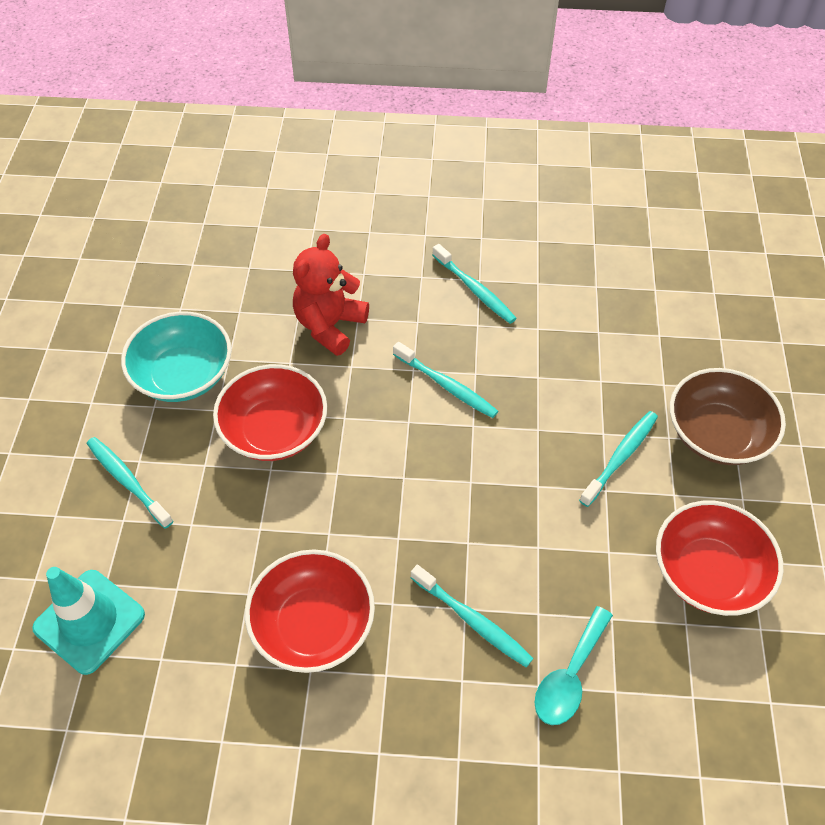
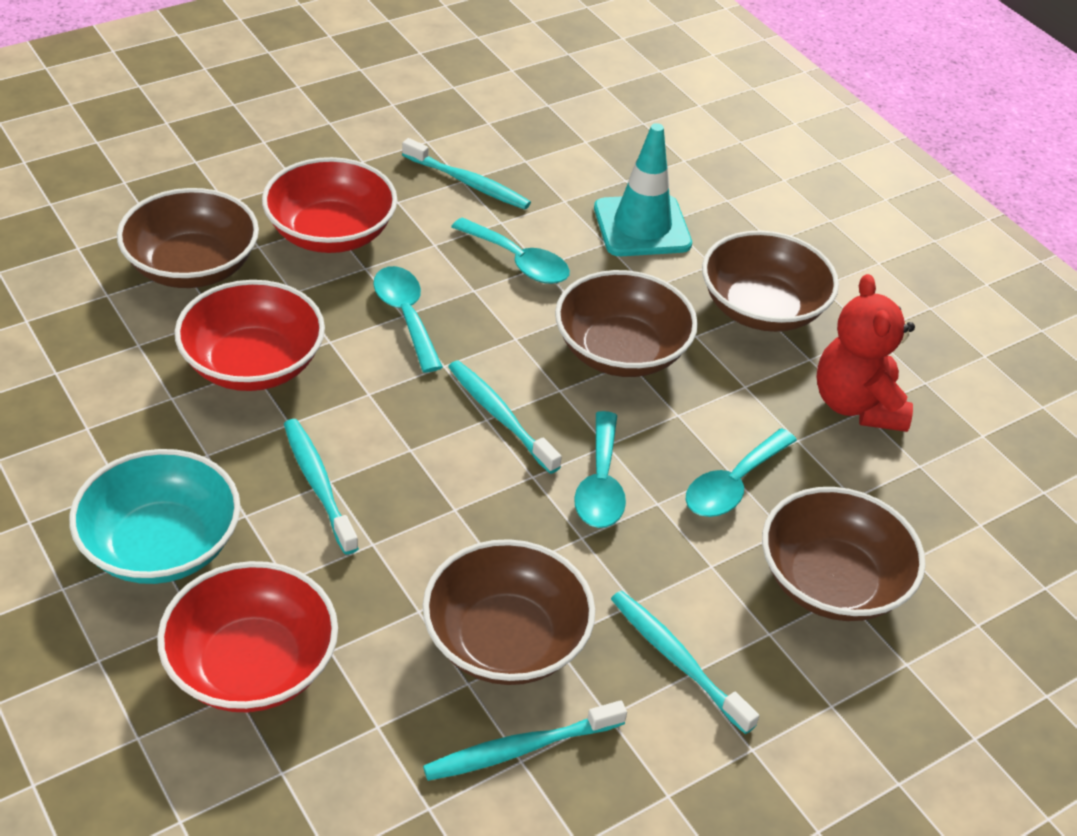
brown bowl: [670,368,786,465] = 1 -> [117,188,259,288] [423,539,595,685] [555,270,698,377] [702,231,839,332] [762,487,926,621] = 5
turquoise spoon: [534,606,613,725] = 1 -> [373,266,443,373] [451,217,570,284] [574,411,626,528] [686,428,797,517] = 4

